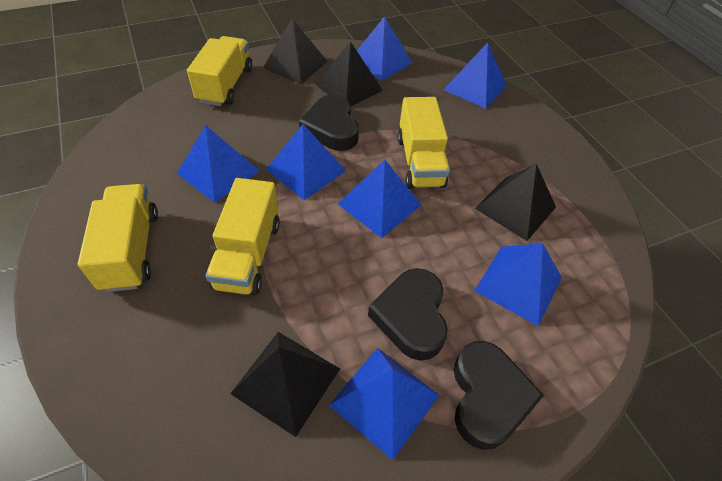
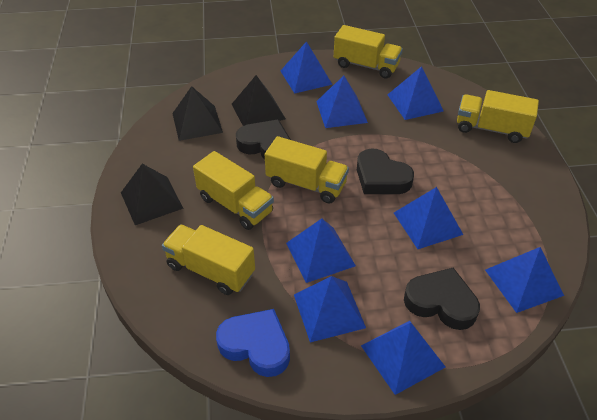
black pyramid: [230,332,340,437] [263,19,328,84] [315,41,383,106] [475,164,556,241] = 4 -> [121,164,184,225] [172,86,223,141] [232,75,286,126] = 3
blue heart: none = 0 -> [216,309,290,377] = 1
blue pyramid: [176,125,259,203] [266,124,346,200] [329,348,439,460] [338,160,421,238] [357,16,412,81] [443,43,507,109] [475,243,562,326] = 7 -> [281,41,333,94] [286,219,356,283] [294,276,366,342] [316,76,368,128] [361,321,445,395] [387,66,444,120] [394,187,463,249] [485,247,564,313] = 8
yellow truck: [78,184,158,292] [187,36,252,106] [206,178,280,295] [397,97,450,189] = 4 -> [162,224,255,295] [193,151,274,230] [265,136,349,204] [334,25,403,79] [457,90,539,143] = 5

